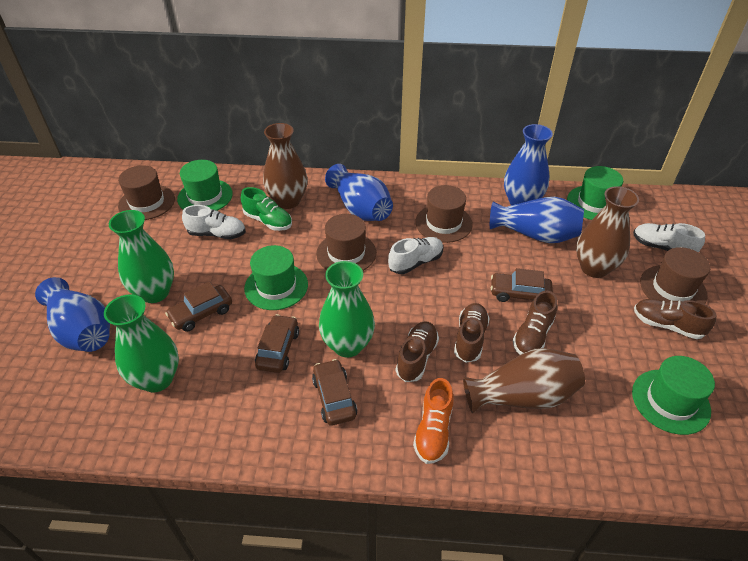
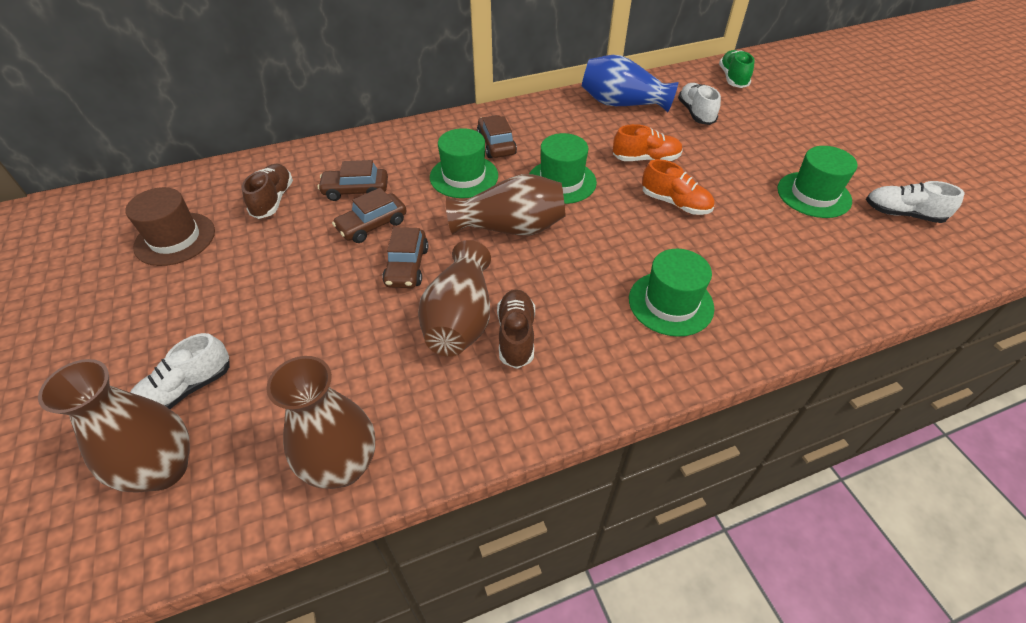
blue vase: [35,277,110,352] [325,164,393,221] [490,197,584,243] [504,124,553,205] = 4 -> [582,55,679,112] = 1
brown hat: [118,165,175,220] [316,214,376,271] [415,185,473,243] [640,247,710,304] = 4 -> [125,187,215,266] = 1
brown shoe: [396,321,439,382] [454,303,490,363] [513,291,557,355] [634,299,716,339] = 4 -> [242,164,293,219] [497,289,535,369] = 2
brown vase: [263,123,308,209] [463,348,585,414] [576,186,639,278] = 3 -> [38,359,190,493] [266,356,375,489] [418,240,491,356] [446,174,566,235] = 4
green vase: [104,294,179,393] [109,210,174,303] [319,261,375,357] = 3 -> none = 0
orange shoe: [413,378,453,464] = 1 -> [613,124,683,161] [642,159,714,215] = 2

